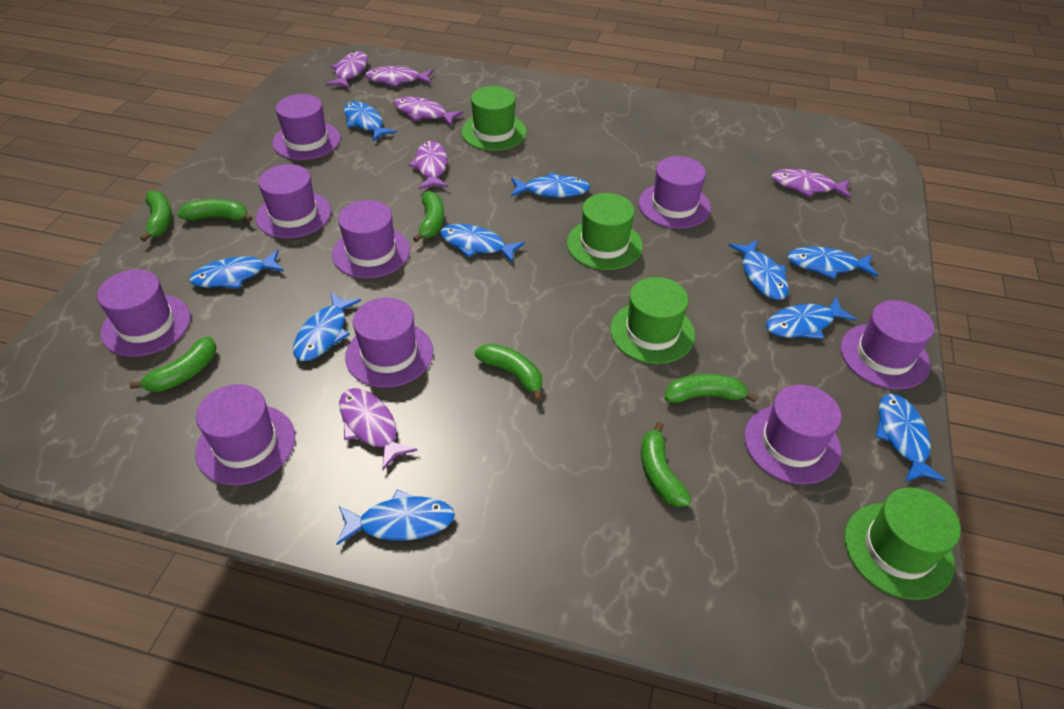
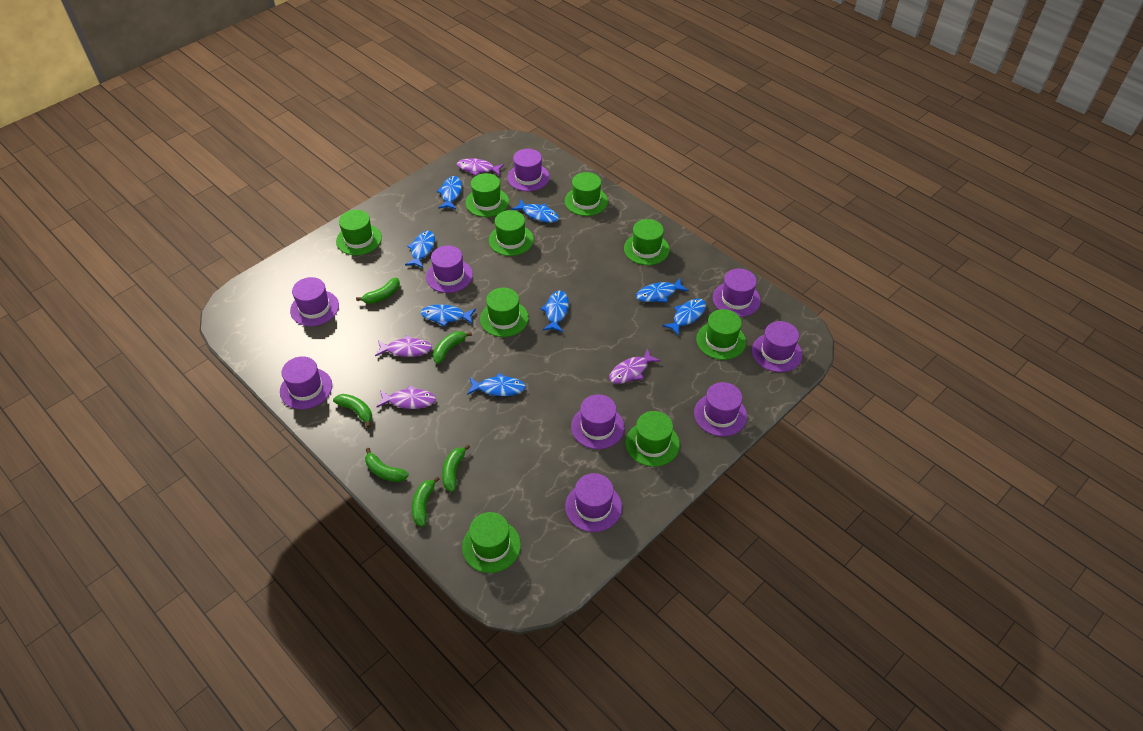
blue fish: [189,250,284,289] [293,292,361,361] [336,490,455,545] [344,101,397,141] [440,224,525,263] [511,172,590,197] [729,240,789,300] [766,296,856,339] [787,246,878,279] [875,394,946,482] = 10 -> [405,231,435,268] [421,304,476,327] [437,176,462,209] [467,373,526,396] [511,200,559,223] [541,291,569,332] [636,278,689,303] [662,299,706,335] = 8
green banana: [129,336,216,392] [140,190,172,242] [177,199,253,222] [413,191,444,242] [475,344,542,401] [641,422,691,507] [665,374,757,403] = 7 -> [333,394,372,428] [356,278,400,304] [365,448,409,482] [412,476,440,527] [433,331,472,364] [442,445,470,492] = 6
green hat: [461,86,527,151] [567,193,643,270] [610,277,695,364] [845,487,961,600] = 4 -> [336,210,382,255] [462,512,521,573] [465,173,509,217] [480,288,529,337] [489,210,534,256] [565,172,608,216] [624,219,670,265] [626,411,680,467] [696,309,746,360] = 9
purple fish: [326,51,368,89] [339,388,418,470] [365,66,434,87] [394,97,463,126] [409,141,448,189] [771,169,851,199] = 6 -> [375,335,432,357] [377,385,436,409] [457,158,504,176] [609,349,661,384] = 4

